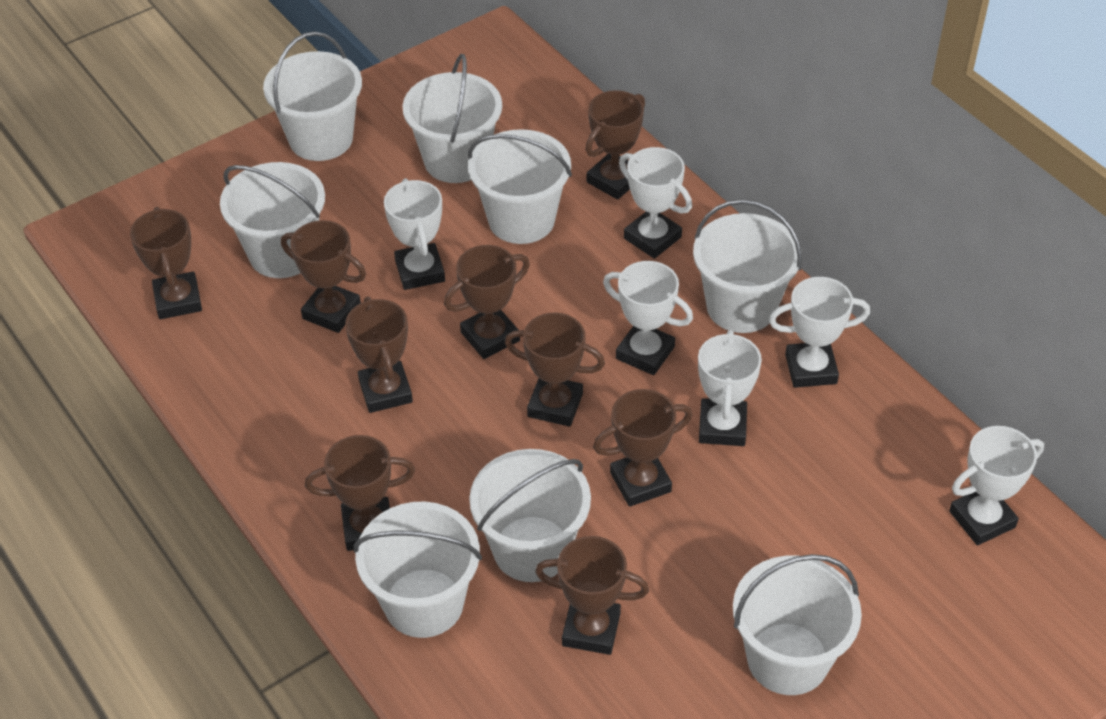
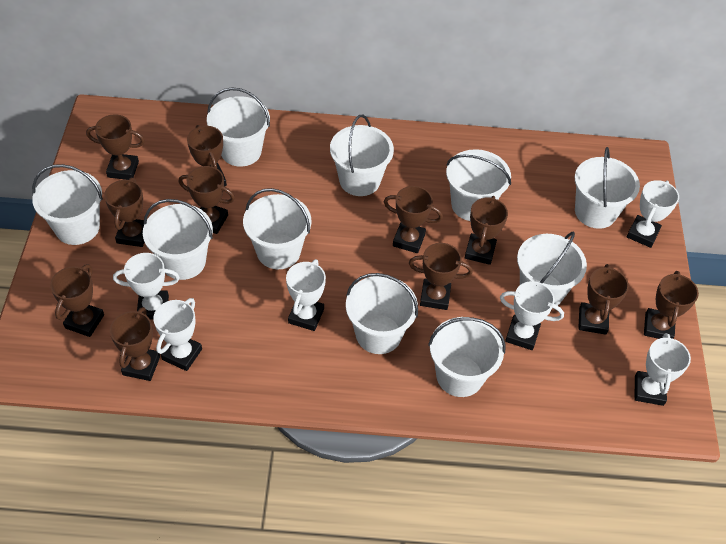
brown trophy: [130,207,202,319] [281,220,366,333] [305,435,415,551] [345,297,413,413] [444,245,530,359] [505,312,605,427] [535,536,649,655] [585,90,645,200] [593,389,692,507] = 9 -> [50,264,104,337] [86,114,145,180] [104,178,144,247] [110,307,160,381] [179,166,235,234] [187,125,227,186] [384,186,443,253] [409,243,473,310] [465,196,508,265] [578,264,629,335] [644,271,699,339] = 11
white bucket: [220,162,325,278] [263,31,362,161] [354,502,482,638] [402,54,502,183] [468,129,572,244] [469,449,591,582] [693,199,802,333] [733,554,862,695] = 8 -> [32,164,103,245] [143,199,213,280] [207,87,270,167] [243,188,311,269] [330,115,394,196] [346,273,418,354] [428,317,506,397] [446,149,511,221] [517,232,587,306] [575,147,640,229] = 10

